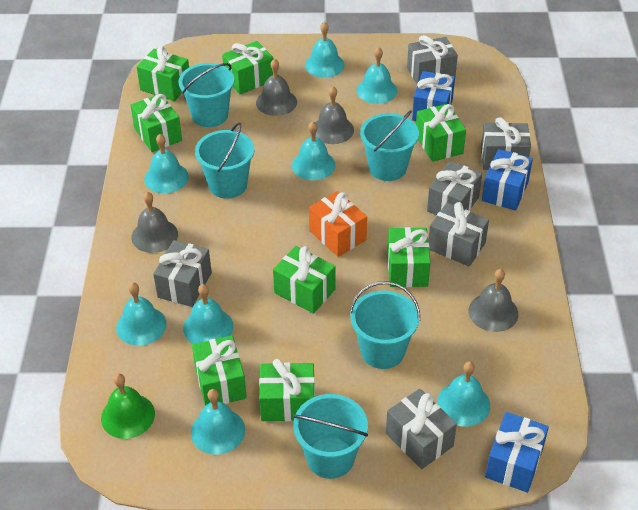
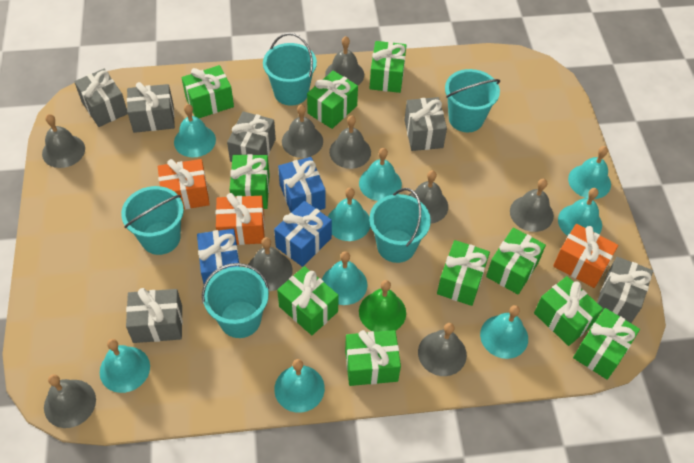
green gift: [130,94,182,152] [137,46,189,101] [192,336,247,406] [222,41,273,94] [259,359,315,421] [273,246,335,314] [387,227,431,287] [416,104,466,162] = 8 -> [182,65,234,118] [230,154,270,209] [277,266,339,335] [307,71,358,129] [345,330,401,386] [370,41,406,93] [437,240,490,306] [486,228,546,294] [534,276,603,346] [573,308,640,380] = 10
grey bell: [131,192,178,253] [256,58,297,116] [315,86,354,144] [468,269,518,332] = 4 -> [42,114,85,168] [44,374,96,428] [248,237,293,291] [282,105,323,158] [325,36,364,85] [329,115,371,169] [408,170,448,224] [418,323,467,376] [510,179,554,232] = 9
orange gift: [309,191,367,257] = 1 -> [158,159,210,209] [216,193,265,245] [553,224,618,288] = 3
turquoise bell: [116,282,167,346] [144,134,189,193] [183,284,233,344] [191,389,245,455] [292,121,335,180] [305,21,345,78] [357,47,397,104] [437,361,490,427] = 8 -> [100,339,150,393] [174,104,216,157] [274,359,325,413] [322,251,367,305] [328,188,371,241] [359,148,402,201] [480,305,528,359] [558,188,602,236] [568,146,611,199] = 9

